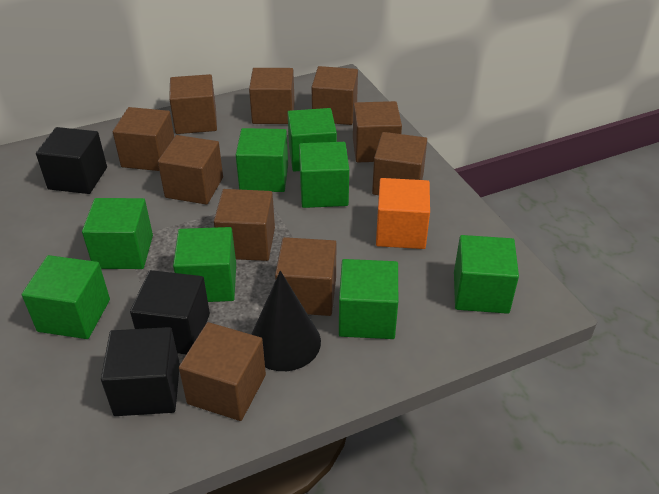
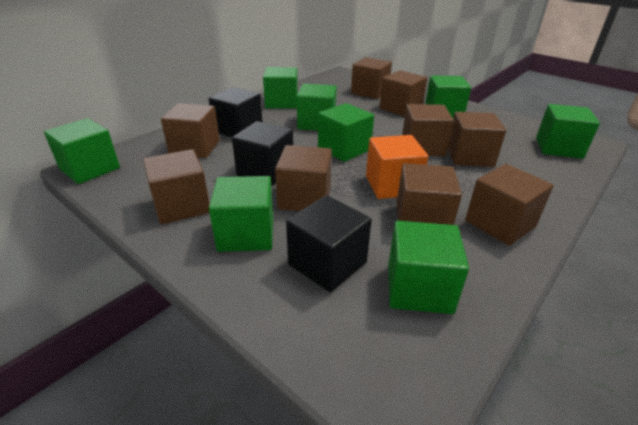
black cone: [251,271,321,371] = 1 -> none = 0
brown cube: [113,107,174,171] [158,135,223,205] [169,74,217,134] [179,322,266,421] [214,189,275,261] [249,68,295,124] [275,237,336,316] [312,66,358,125] [353,101,402,162] [372,132,427,195] = 10 -> [143,149,210,224] [161,103,220,158] [275,145,332,211] [351,57,392,99] [379,70,427,117] [396,163,462,225] [402,104,454,156] [448,112,506,167] [465,164,554,246] = 9

